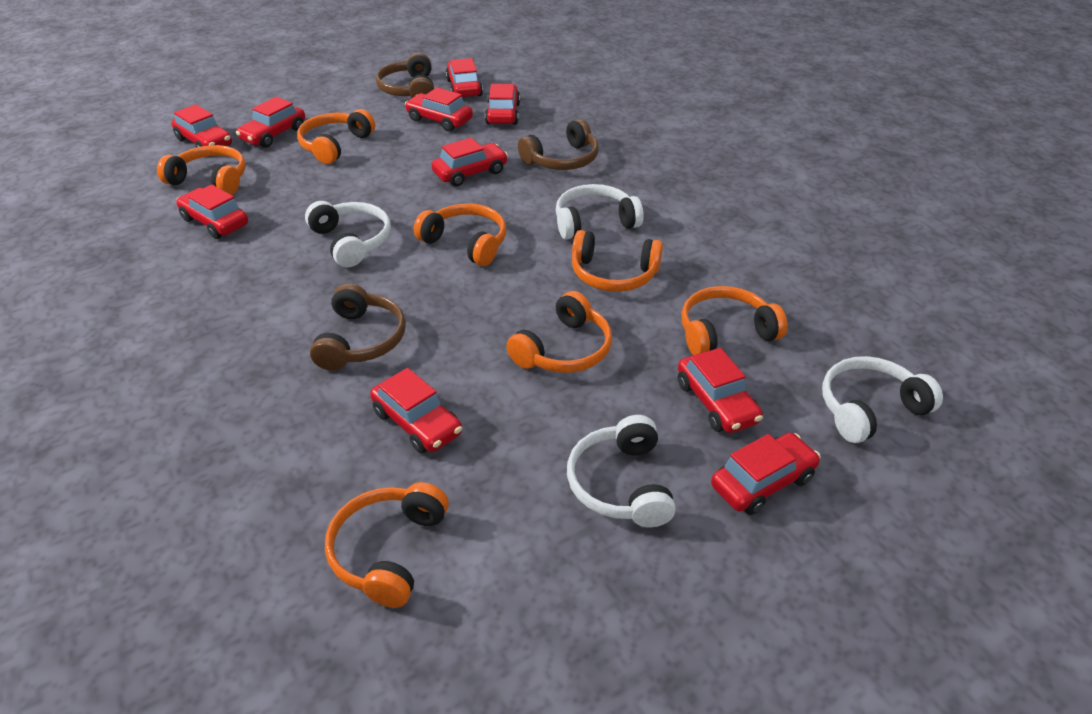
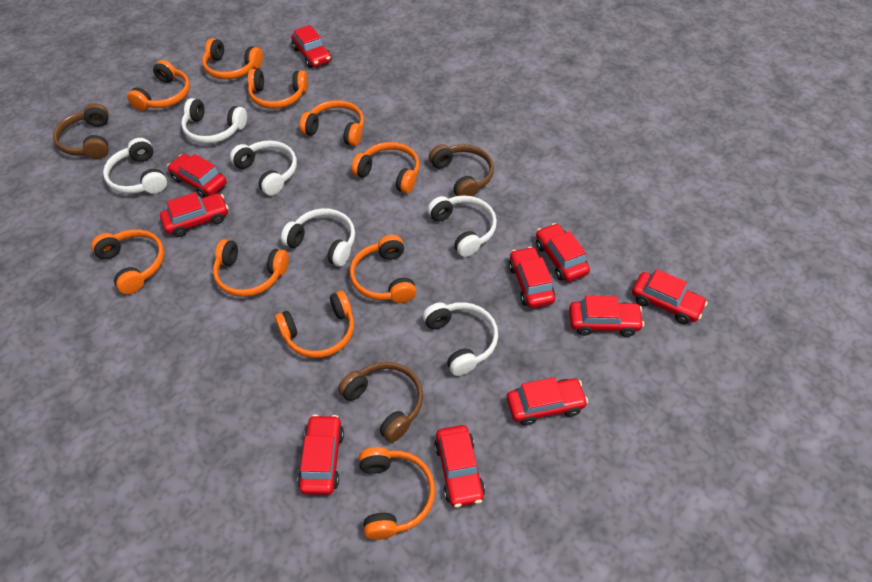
orange headphones: [157,145,246,195] [297,109,375,164] [325,482,449,608] [414,203,506,266] [506,291,612,373] [572,230,663,292] [681,286,788,355] = 7 -> [91,229,164,294] [127,60,190,111] [202,38,263,79] [213,239,289,297] [248,69,308,109] [275,291,354,358] [300,100,364,146] [350,235,416,303] [351,142,420,194] [359,447,435,540] = 10
white headphones: [305,201,391,267] [556,184,644,240] [567,415,676,527] [822,356,943,443] = 4 -> [103,138,167,194] [181,98,247,144] [230,140,297,195] [281,208,355,267] [423,302,498,376] [427,195,497,257] = 6

